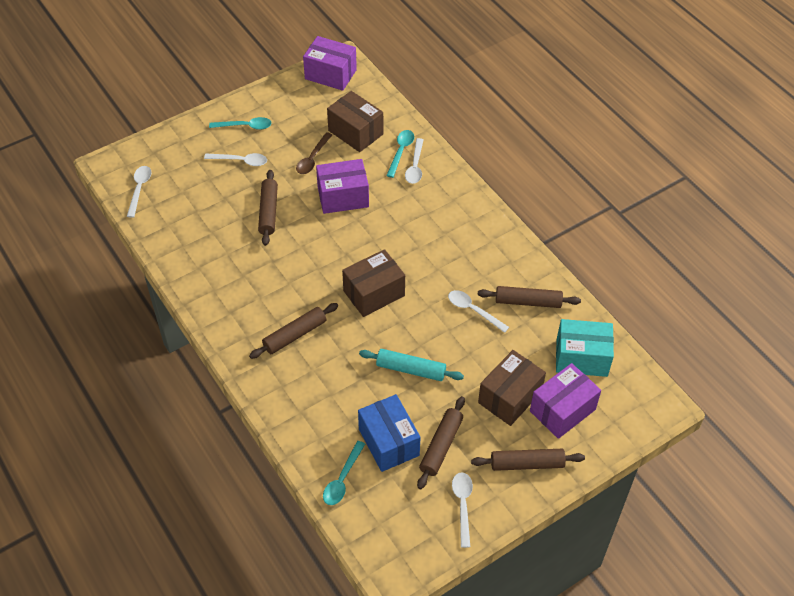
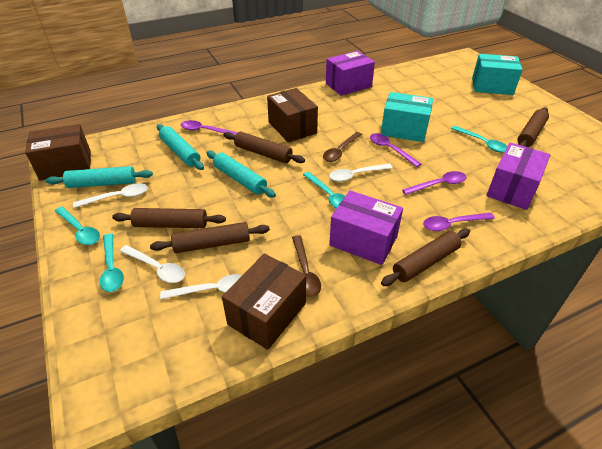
blue box: [358,394,421,472] = 1 -> none = 0
brown spoon: [296,132,332,174] = 1 -> [292,235,321,297] [323,132,362,162] = 2
purple spoon: none = 0 -> [181,120,238,136] [370,133,421,167] [402,171,466,195] [423,213,495,231] = 4
turquoise box: [556,319,614,377] = 1 -> [381,92,433,142] [472,54,523,95] = 2
turquoise rolling pin: [359,349,464,381] = 1 -> [46,166,153,188] [157,124,204,170] [207,151,276,197] = 3
turquoise spoon: [209,117,272,130] [323,441,365,505] [386,130,414,178] = 3 -> [55,207,100,245] [100,233,124,292] [303,172,345,209] [451,126,507,153] = 4
white spoon: [127,166,152,218] [204,153,267,166] [405,138,424,184] [448,290,509,333] [452,472,473,548] = 5 -> [73,183,148,208] [120,245,185,283] [160,274,242,299] [329,163,393,182] = 4

